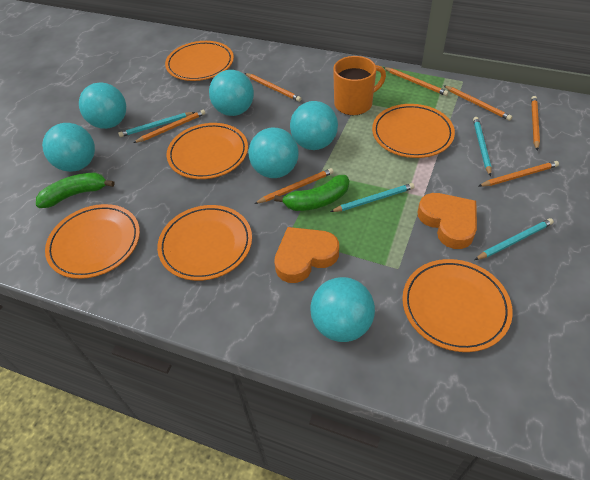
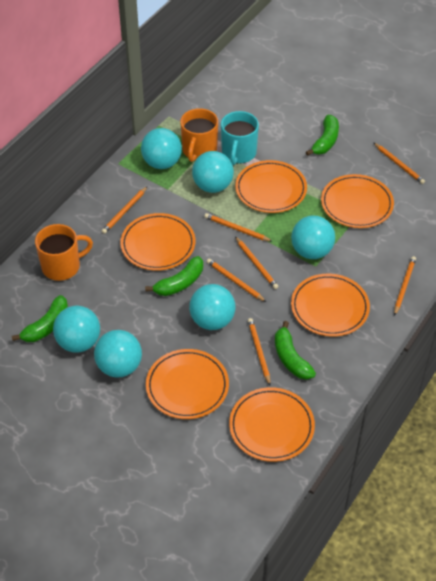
green banana: [36,172,115,208] [274,175,349,211] = 2 -> [12,295,68,342] [145,256,203,296] [275,321,316,380] [306,115,339,156] = 4
orange heart: [274,227,339,283] [418,193,477,249] = 2 -> none = 0
orange mug: [333,56,386,115] = 1 -> [35,224,93,281] [180,108,218,162] = 2
turquoise mug: none = 0 -> [221,111,259,165] = 1
turquoise pencil: [118,112,195,137] [330,183,415,212] [473,117,491,176] [475,218,554,260] = 4 -> none = 0

